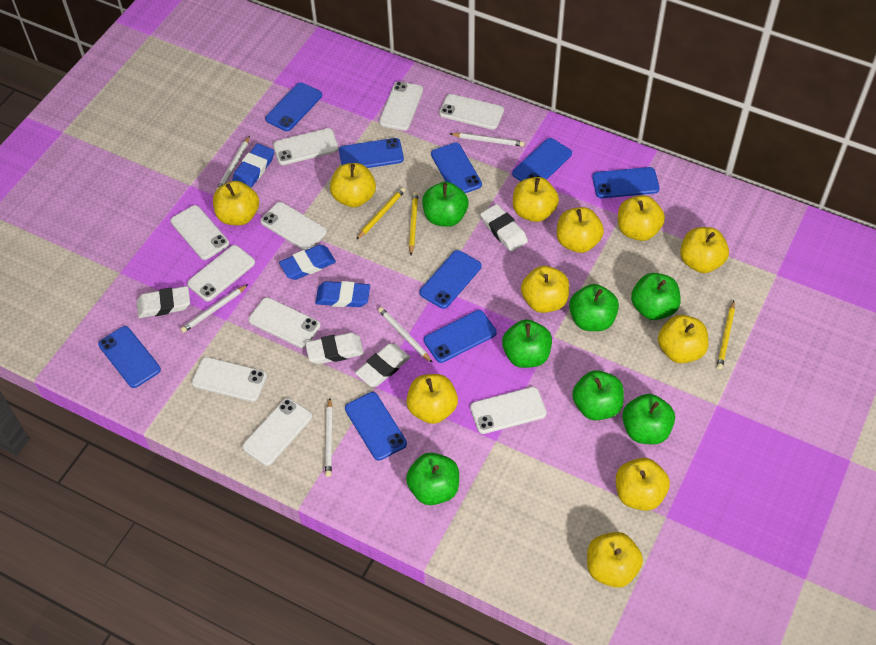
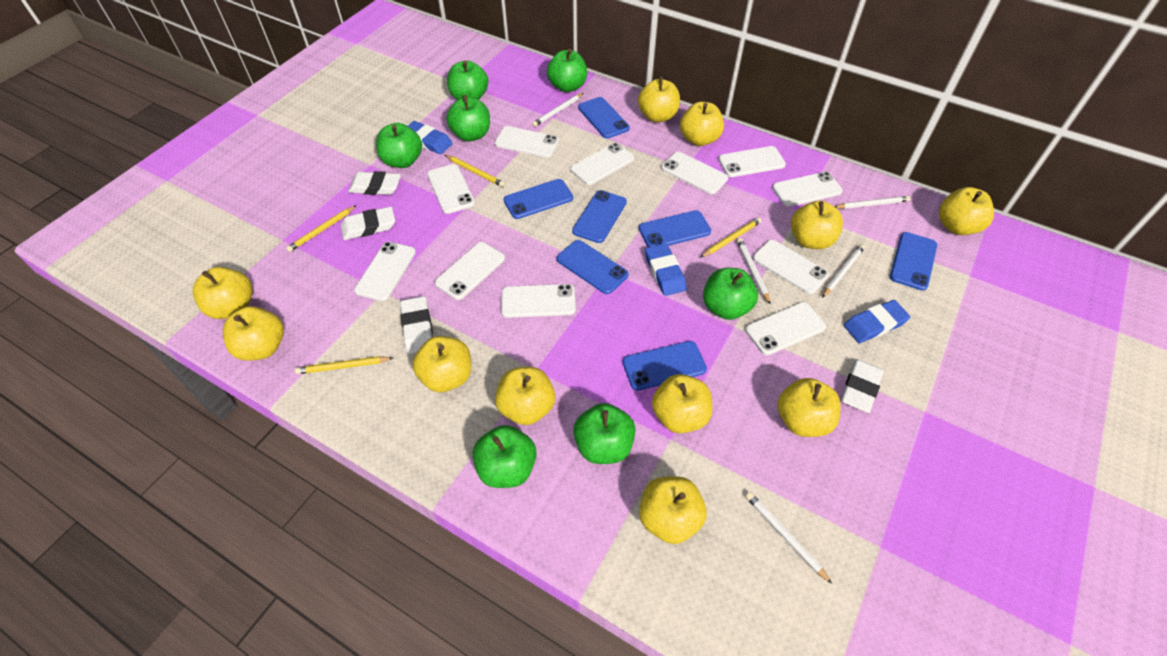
blue phone: [98,326,161,388] [265,82,322,131] [339,138,404,168] [345,392,407,461] [419,250,482,309] [424,310,497,363] [431,142,482,193] [512,138,572,181] [592,167,660,198] = 9 -> [504,179,573,219] [557,240,629,294] [572,190,627,243] [578,97,630,138] [623,341,707,391] [639,210,711,247] [890,232,937,291] = 7
white phone: [171,205,229,260] [187,245,255,301] [192,357,267,402] [242,398,312,466] [249,297,321,348] [260,202,327,250] [273,128,339,165] [379,81,423,131] [439,94,504,130] [470,387,547,434] = 10 -> [354,242,416,301] [427,164,475,214] [435,242,505,300] [494,126,559,158] [501,284,576,318] [570,143,634,185] [661,152,728,194] [718,146,786,177] [745,302,826,355] [753,240,829,294] [772,172,843,207] = 11
yellow pencil: [356,187,405,240] [409,192,418,255] [717,301,735,370] = 3 -> [286,205,357,252] [295,356,393,374] [445,155,505,187] [701,218,762,257] = 4

